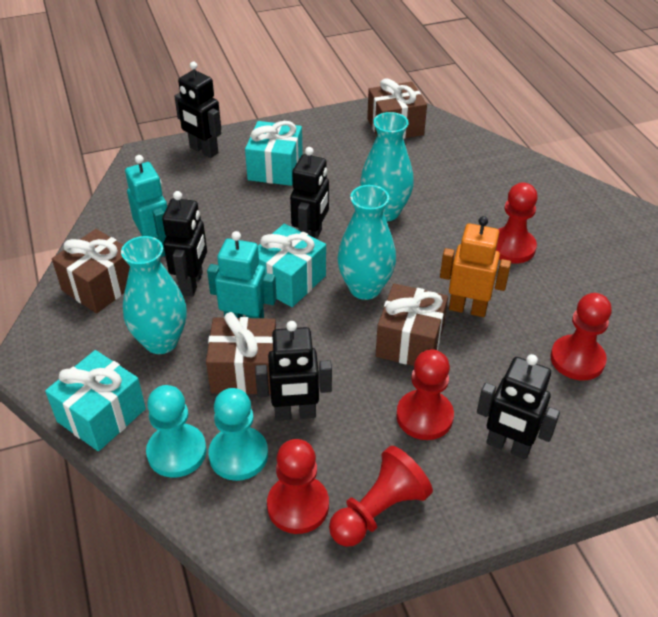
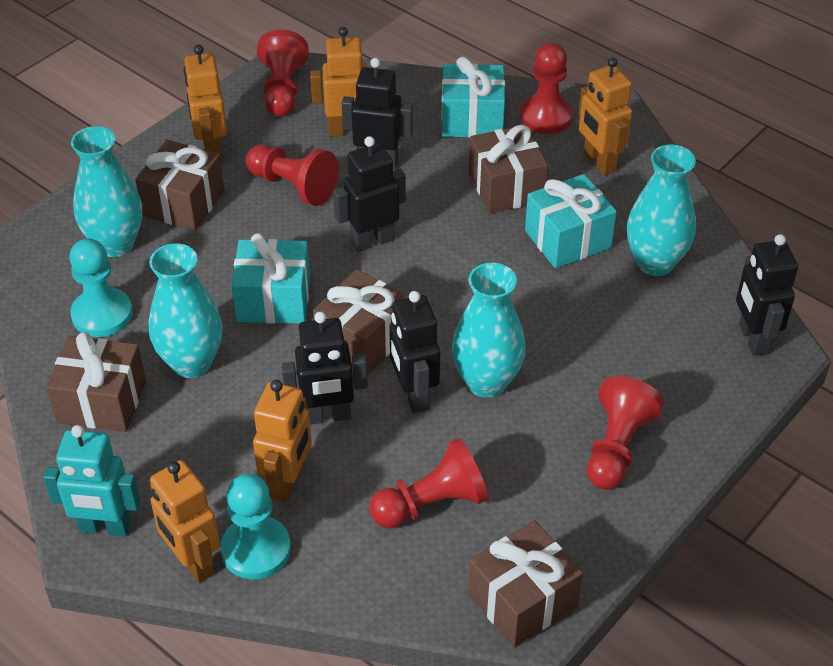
brown gift: [52,229,130,313] [206,312,276,394] [367,78,427,139] [376,283,448,366] = 4 -> [46,332,146,432] [135,139,225,231] [313,269,409,375] [468,520,583,648] [469,125,548,214] = 5
orange robot: [440,216,511,317] = 1 -> [150,460,220,583] [183,45,227,160] [253,380,312,503] [310,27,379,137] [578,58,632,176] = 5
turquoise robot: [125,155,167,257] [207,231,277,318] = 2 -> [43,425,140,536] = 1
turquoise vase: [121,236,187,354] [337,185,396,300] [360,112,414,221] = 3 -> [71,126,142,257] [148,243,222,378] [452,263,526,398] [627,145,696,276] = 4

